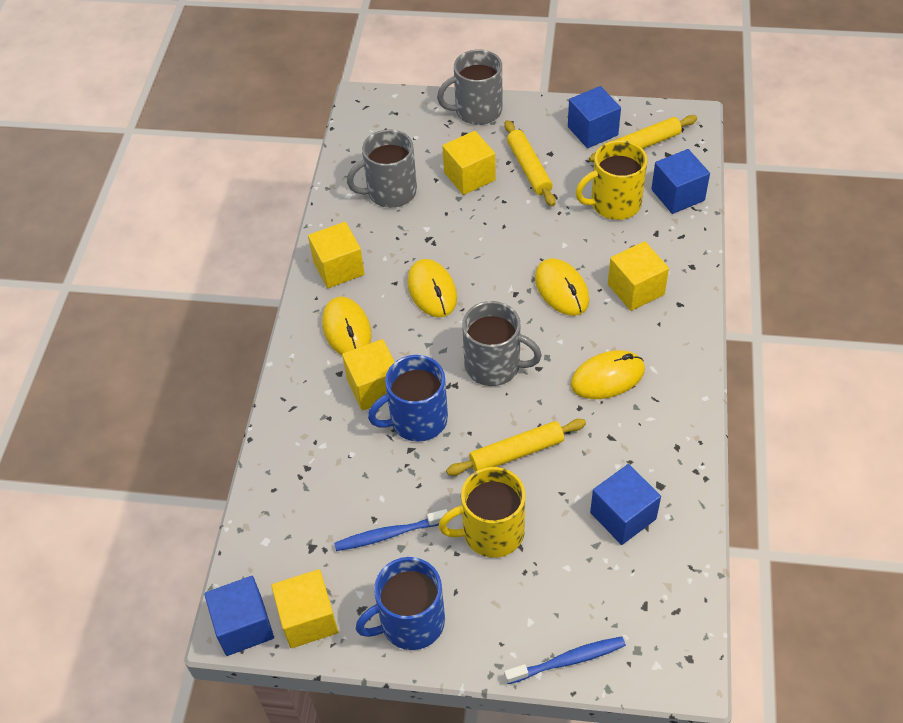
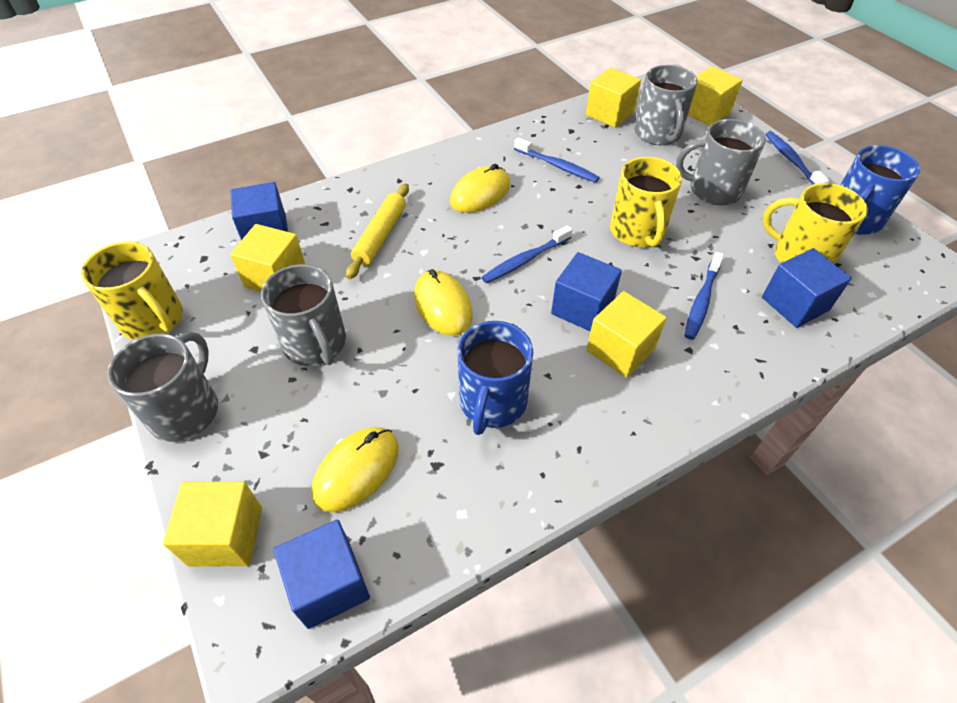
blue toothbrush: [334,509,448,551] [504,636,626,684] = 2 -> [481,225,572,283] [514,137,600,183] [684,252,724,340] [765,131,830,185] = 4
grey mug: [347,129,417,208] [437,49,502,125] [462,301,542,386] = 3 -> [107,332,218,442] [261,264,346,366] [634,65,698,145] [676,119,766,205] = 4
yellow mouse: [322,297,372,355] [407,259,457,317] [535,258,589,316] [571,350,645,399] = 4 -> [312,427,399,513] [414,269,473,336] [450,164,510,213] = 3
yellow mug: [438,467,525,558] [575,140,647,220] = 2 -> [81,241,183,340] [610,157,682,247] [763,183,868,264] = 3
yellow rolling pin: [446,419,586,476] [504,120,556,206] [589,115,697,162] = 3 -> [346,183,409,279] = 1

